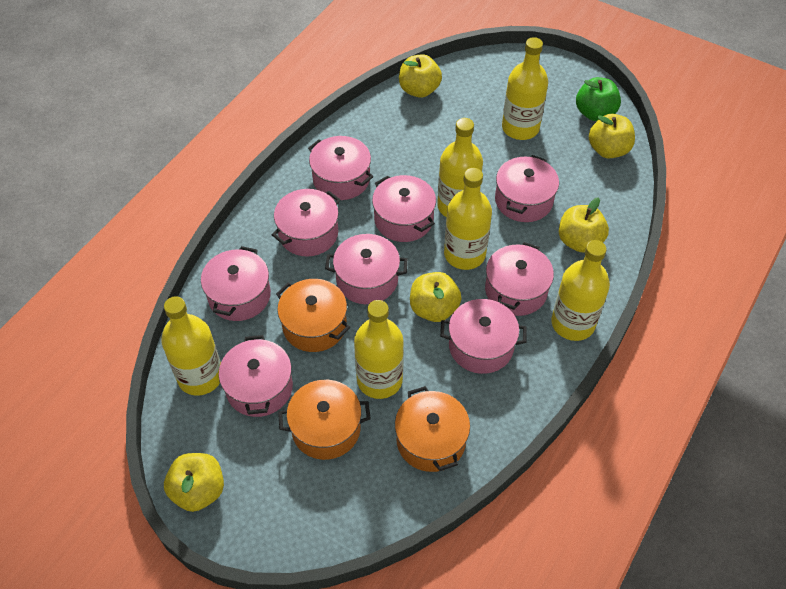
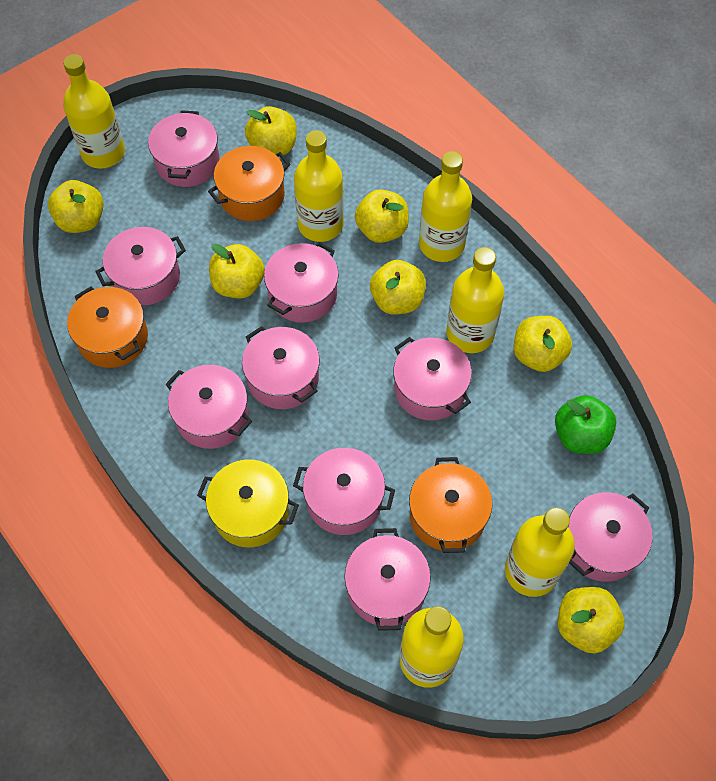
yellow apple: [164,453,224,512] [399,54,442,98] [410,272,461,322] [559,197,609,253] [589,114,635,159] = 5 -> [48,180,104,233] [209,243,265,298] [245,106,297,157] [355,189,409,243] [370,260,426,314] [514,316,572,372] [558,587,625,654] = 7
yellow pot: none = 0 -> [197,460,299,547] = 1

